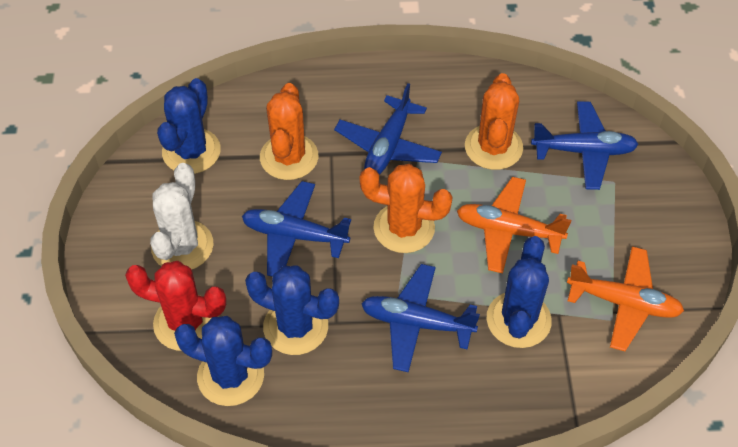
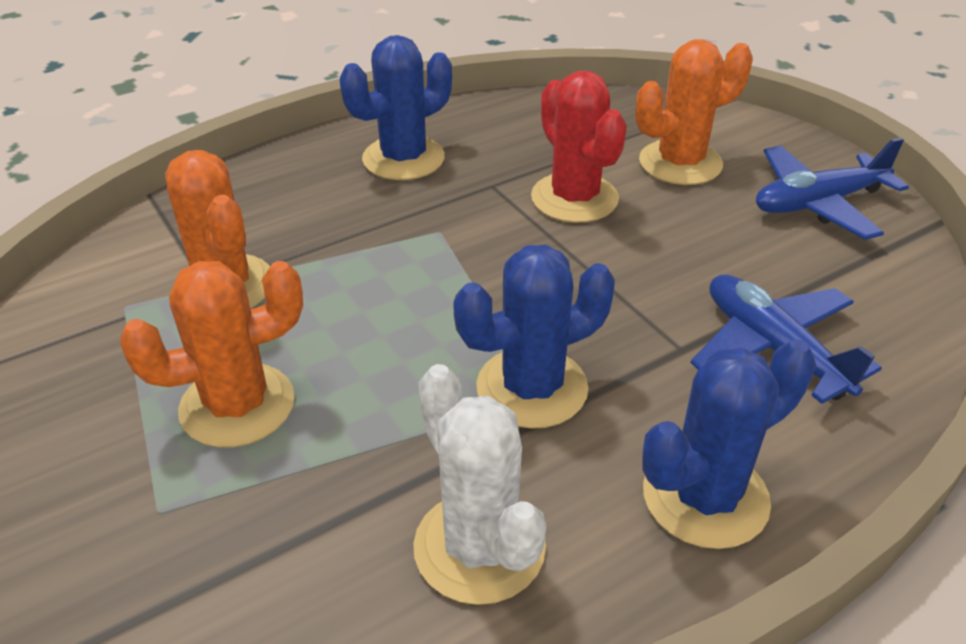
blue cactus: [157,78,221,174] [174,316,272,406] [245,266,339,355] [487,236,552,348] = 4 -> [340,35,452,180] [453,245,615,429] [642,339,816,549] = 3
blue plane: [242,181,351,277] [334,83,442,175] [361,264,480,373] [531,101,639,190] = 4 -> [690,274,882,404] [756,137,909,240] = 2
orange plane: [457,177,571,274] [567,246,684,351] = 2 -> none = 0

